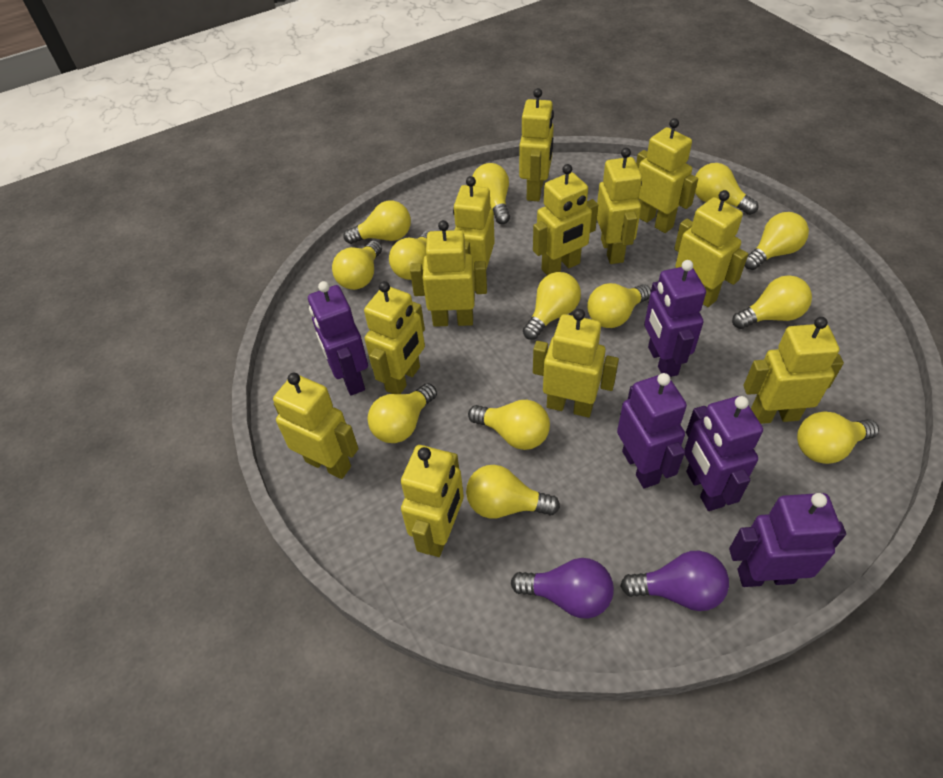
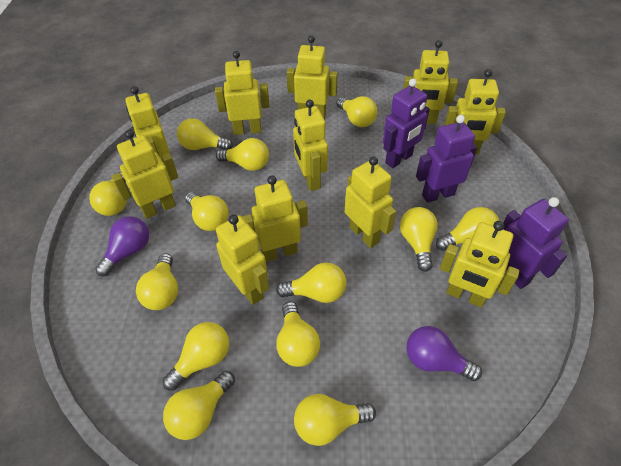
purple robot: [308,281,368,395] [617,373,687,488] [644,260,706,377] [684,396,763,511] [729,493,846,587] = 5 -> [383,79,430,168] [416,115,477,203] [503,197,569,289] = 3
yellow robot: [273,373,359,479] [364,281,425,394] [401,445,464,557] [410,220,487,327] [453,176,495,291] [519,88,554,201] [533,164,598,275] [533,309,619,417] [597,148,642,264] [636,118,698,233] [674,190,748,307] [744,317,844,424] = 12 -> [111,130,178,219] [125,86,170,160] [215,51,270,135] [216,215,269,305] [242,175,308,262] [287,35,338,119] [293,99,328,191] [345,156,396,248] [403,40,458,124] [440,221,520,307] [444,69,506,154] = 11

